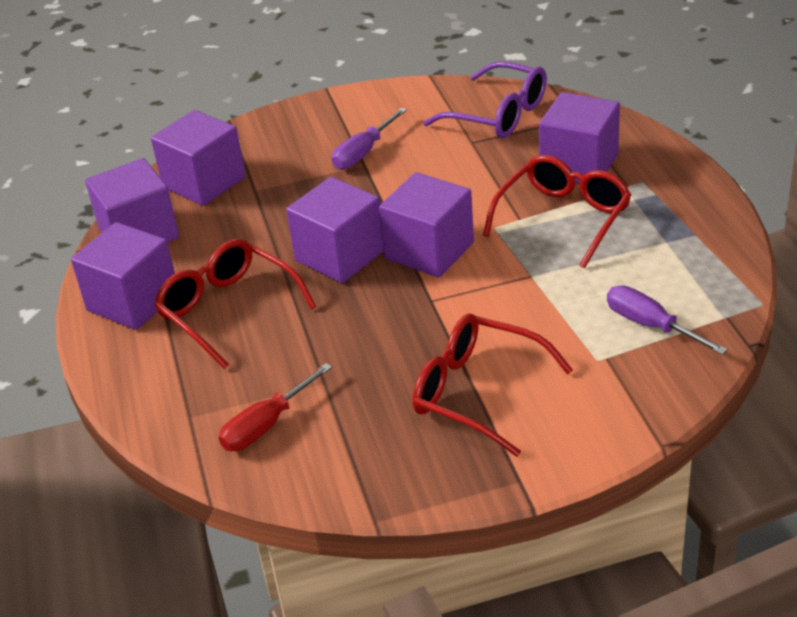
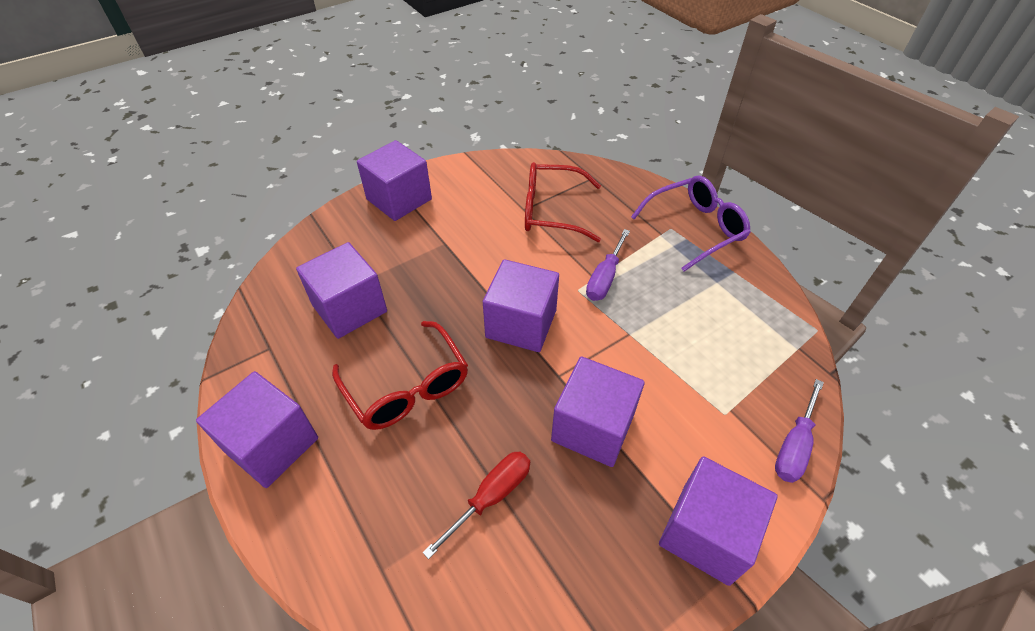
red glasses: [154,239,316,369] [413,314,573,457] [483,155,631,268] = 3 -> [332,321,468,430] [525,162,601,242] = 2

